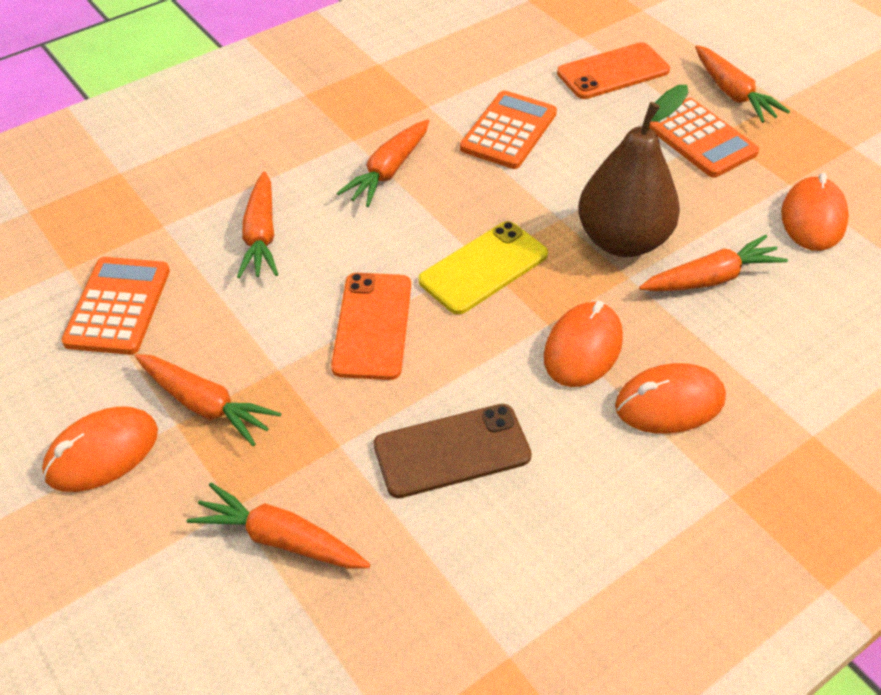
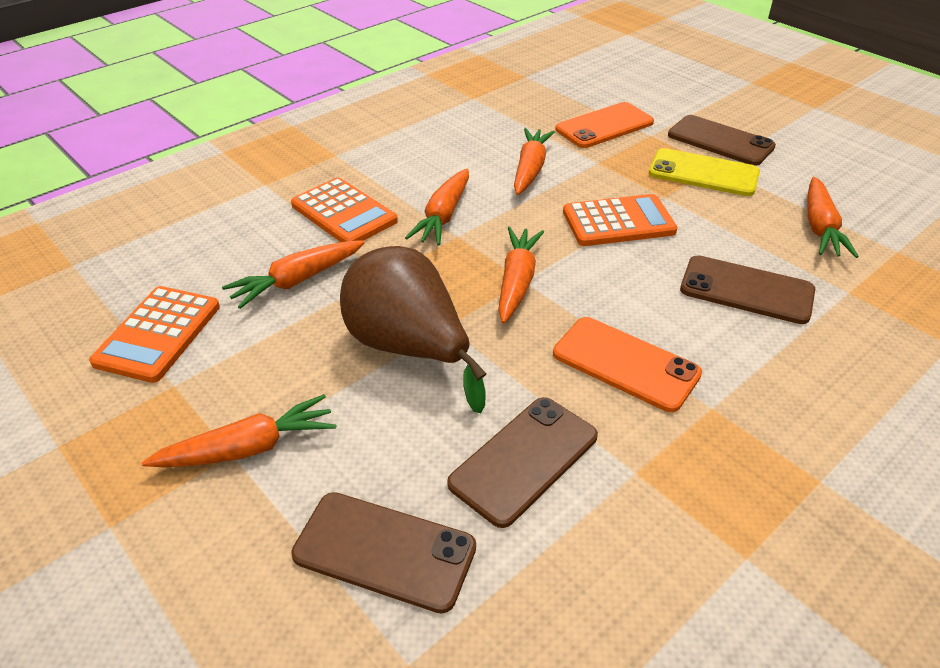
brown phone: [374,404,532,498] = 1 -> [291,492,476,613] [447,397,598,528] [668,115,776,166] [680,255,815,324] = 4
orange mouse: [42,406,158,492] [544,301,623,387] [615,363,726,434] [781,173,849,251] = 4 -> none = 0

